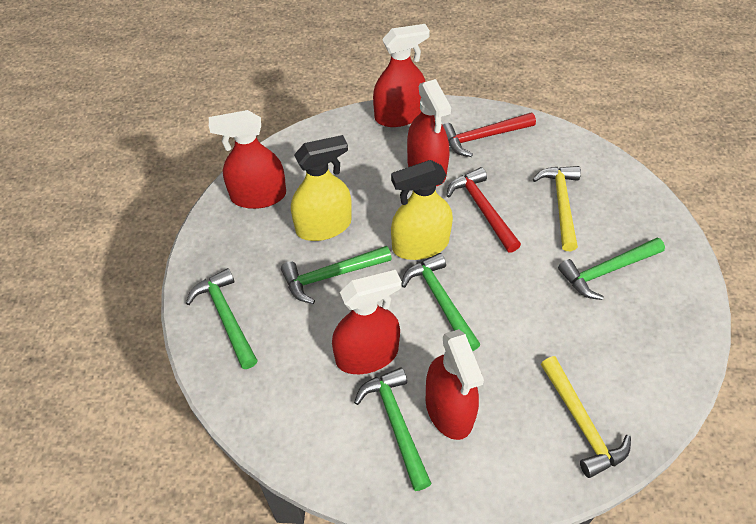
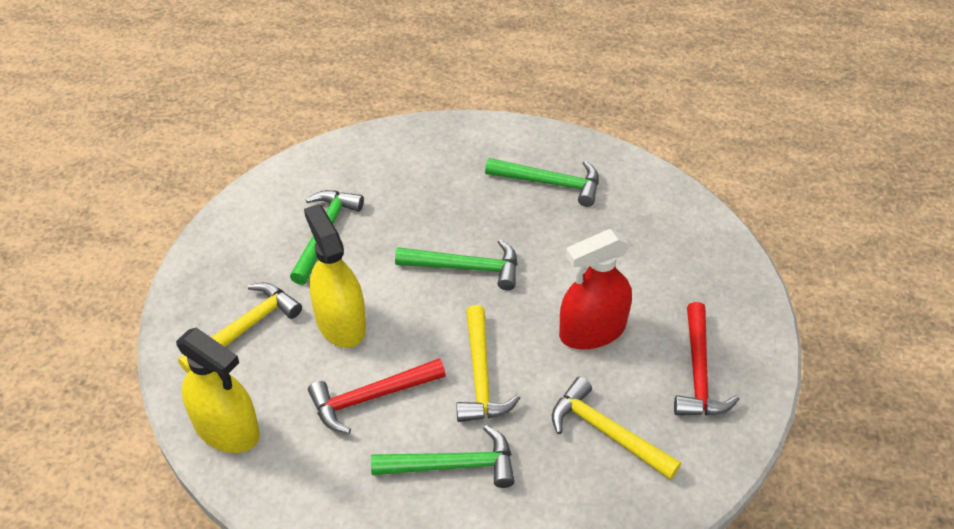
green hammer: [186,268,258,369] [281,246,392,304] [354,367,432,491] [401,253,481,351] [558,238,665,300] = 5 -> [290,190,364,285] [371,425,515,488] [395,239,517,290] [485,158,599,207] = 4
red spray bottle: [209,110,286,209] [332,270,401,374] [373,24,430,127] [407,79,451,186] [425,329,484,440] = 5 -> [559,229,632,349] = 1
yellow hammer: [533,166,581,251] [541,356,631,478] = 2 -> [178,283,302,374] [456,305,520,422] [552,377,681,480] = 3

